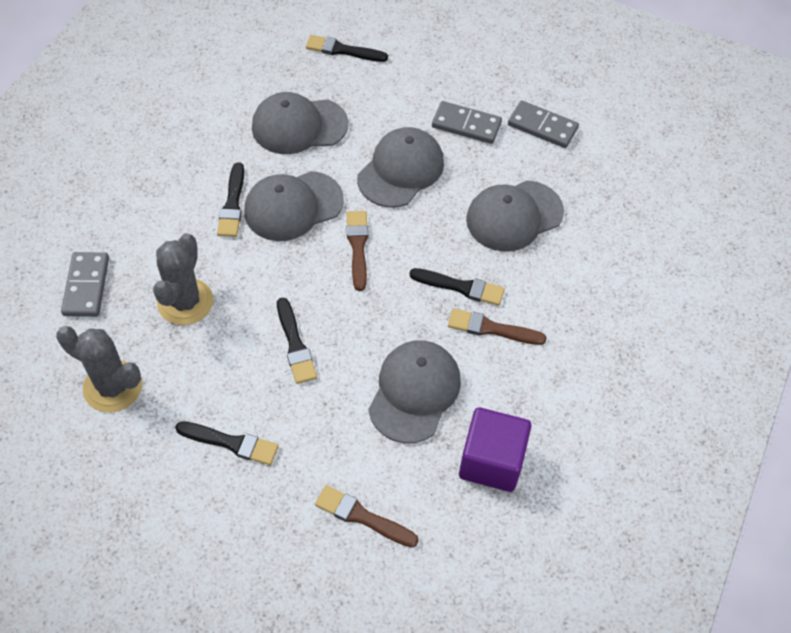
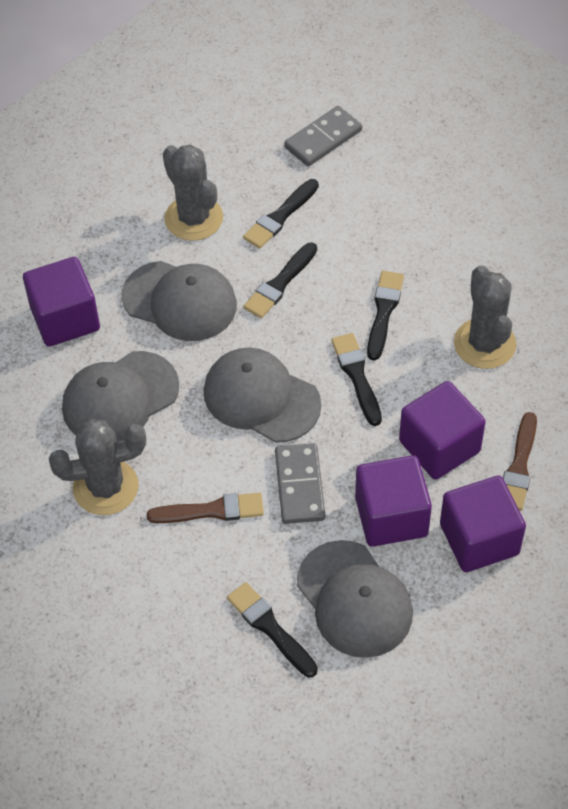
brown brush: [315,485,419,547] [347,211,368,291] [448,309,547,345] = 3 -> [147,493,264,523] [503,412,537,511] = 2
grey cactus: [56,326,142,413] [153,233,213,325] = 2 -> [49,419,146,515] [163,145,223,241] [454,266,516,369] = 3
grey cap: [244,171,344,241] [252,92,348,154] [357,127,444,208] [368,340,461,443] [466,181,564,252] = 5 -> [62,351,179,442] [122,261,237,341] [204,348,322,443] [297,540,413,658] = 4
grey domino: [61,252,109,317] [432,101,502,144] [508,100,579,148] = 3 -> [275,443,325,524] [284,106,362,166] = 2
purple cube: [459,407,531,492] = 1 -> [23,257,100,347] [355,455,432,547] [399,381,486,480] [440,476,526,572] = 4

